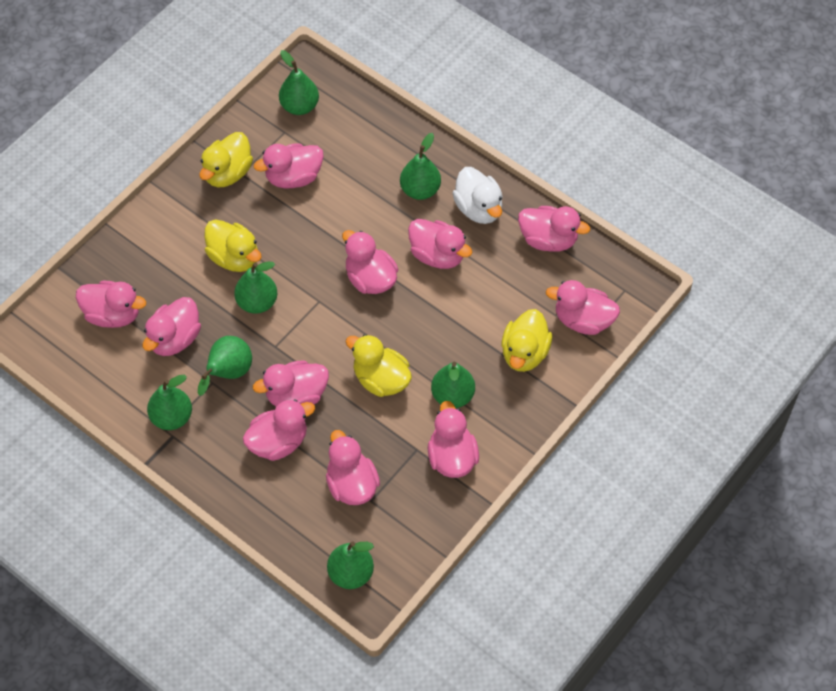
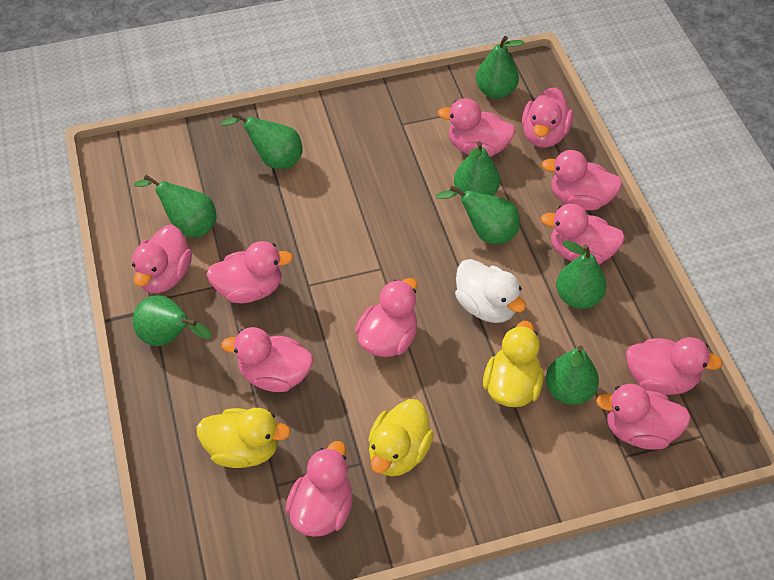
green pear: [147,375,192,430] [198,336,252,396] [234,261,277,314] [279,50,319,115] [327,541,374,589] [400,133,441,200] [431,362,475,408] = 7 -> [133,295,212,346] [134,175,216,237] [221,113,302,169] [435,186,520,244] [454,141,500,196] [476,36,524,99] [546,345,599,405] [556,241,606,309] = 8
yellow duck: [199,132,253,187] [204,219,262,272] [345,334,412,397] [501,309,552,372] = 4 -> [196,408,291,468] [368,399,434,476] [483,321,544,407] = 3

